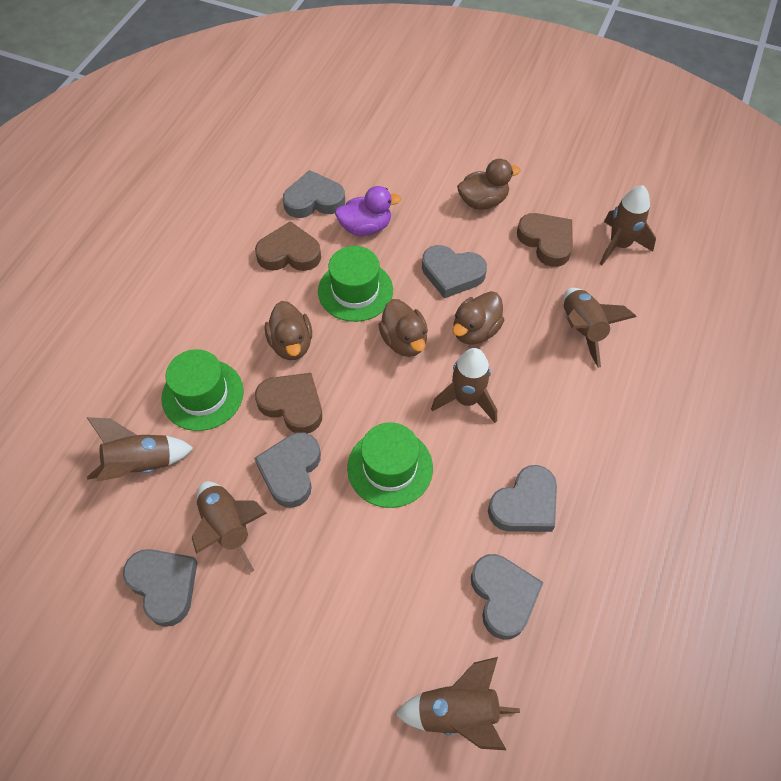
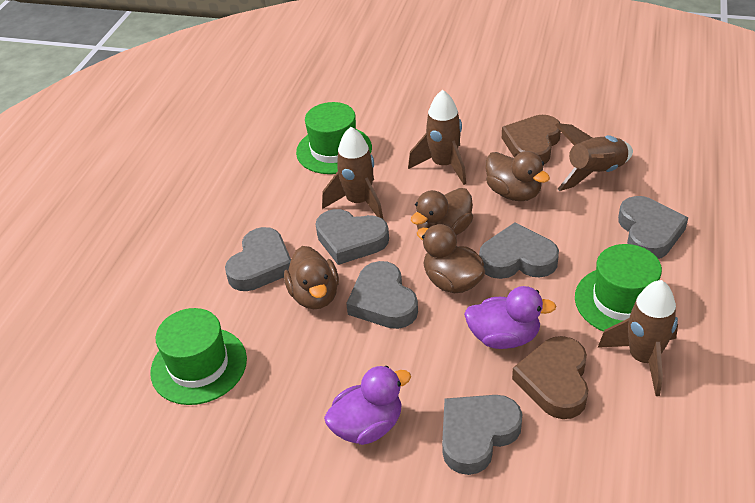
brown heart: [255,221,321,271] [255,373,322,434] [517,213,573,267] = 3 -> [502,115,561,164] [512,336,588,419] = 2
brown rocket: [87,417,193,482] [192,481,267,572] [396,657,520,750] [431,348,497,423] [564,288,636,368] [600,185,656,265] = 6 -> [322,127,383,219] [408,90,466,185] [555,123,633,191] [598,280,678,396] = 4
purple duck: [335,186,401,236] = 1 -> [324,366,411,445] [464,286,556,349] = 2

